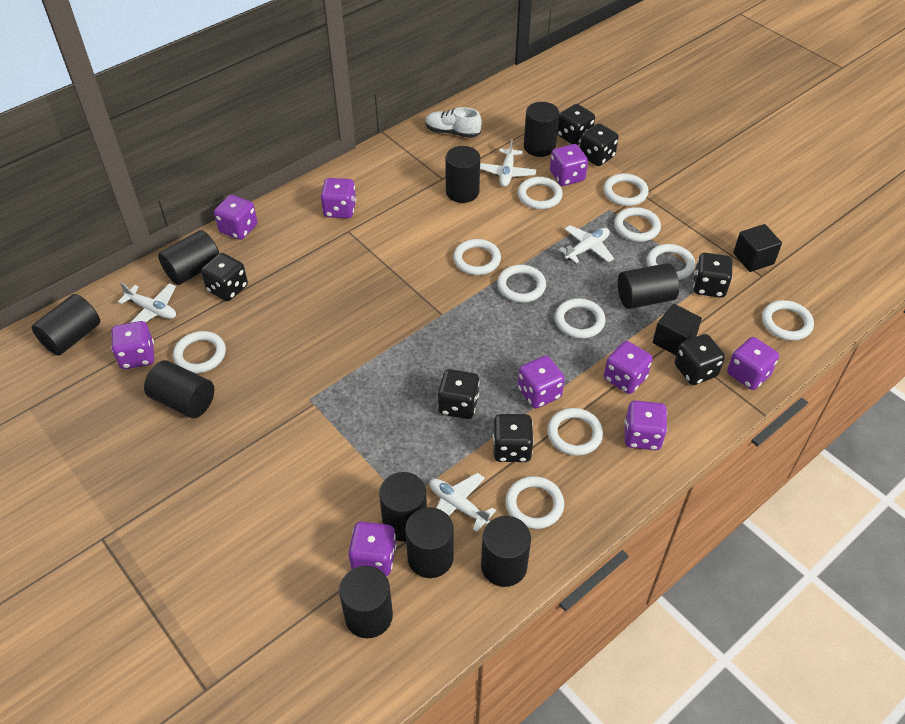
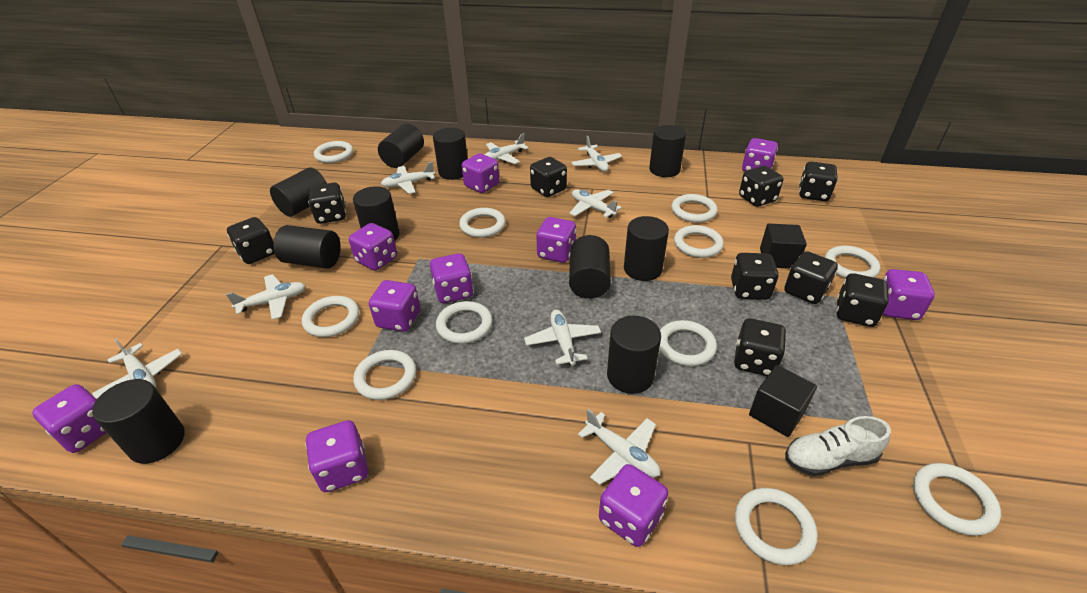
black dice: [201,253,248,301] [438,369,480,419] [492,414,534,462] [557,104,595,145] [580,123,619,166] [675,334,725,385] [693,253,733,298] = 7 -> [227,217,275,264] [308,183,346,224] [530,157,567,197] [731,253,779,300] [734,318,786,376] [739,166,783,207] [784,251,838,304] [799,161,838,201] [836,273,889,327] = 9
purple dice: [111,321,154,369] [214,195,257,240] [321,178,356,219] [348,521,397,576] [517,356,565,408] [550,144,588,186] [604,341,653,394] [624,400,667,450] [727,337,779,390] = 9 -> [32,384,107,453] [306,420,368,492] [349,223,397,271] [369,280,420,332] [430,253,473,303] [462,153,499,193] [536,217,576,263] [599,464,668,547] [742,138,778,172] [883,269,935,320] = 10
white plane: [118,283,176,323] [430,473,496,532] [480,139,536,187] [559,225,614,263] = 4 -> [92,338,182,399] [226,274,306,320] [381,162,435,194] [484,133,529,164] [524,310,601,366] [569,189,622,218] [571,136,622,172] [578,409,660,485] = 8

